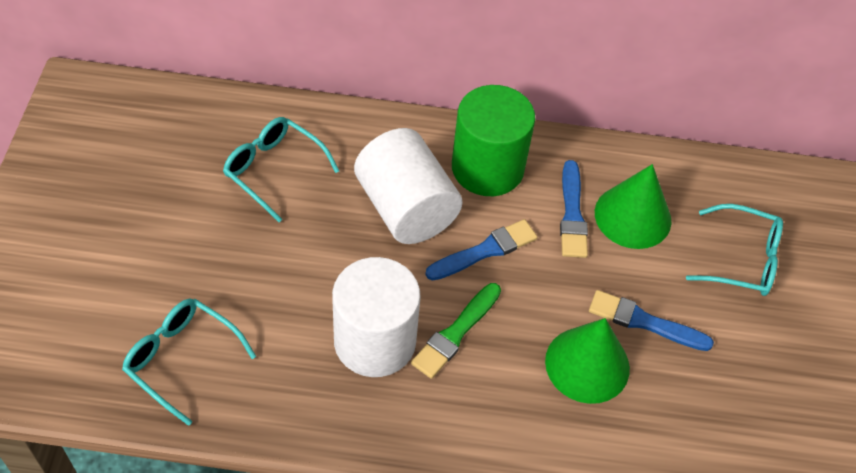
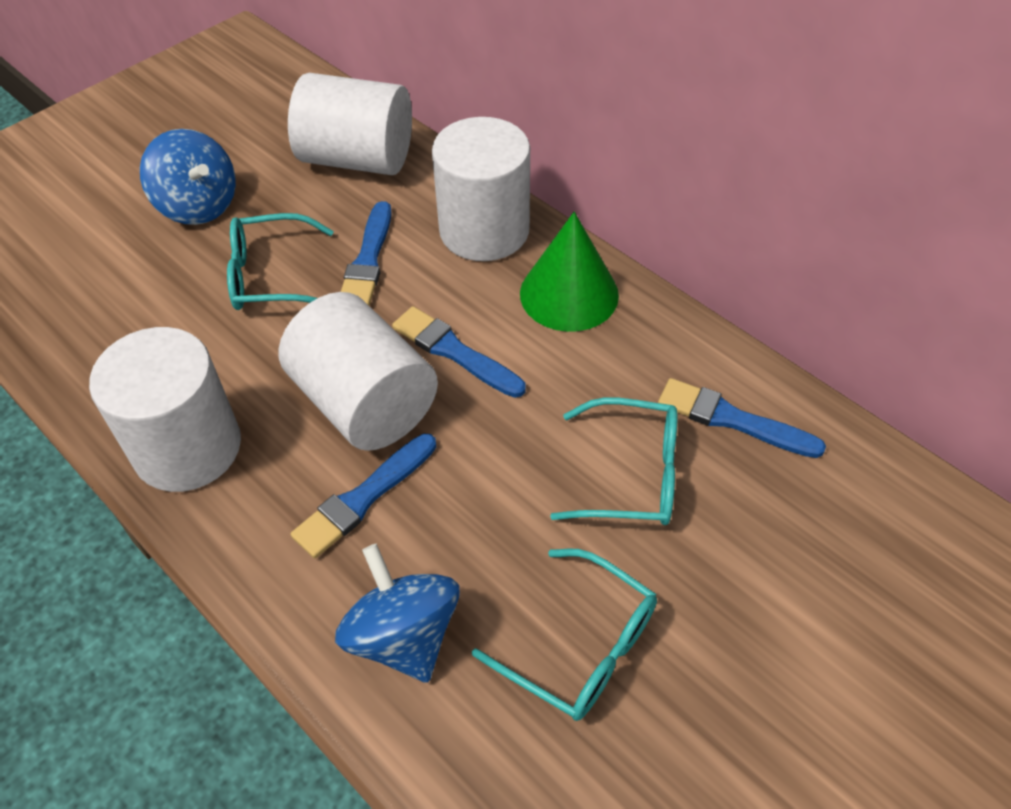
blue brush: [425,219,537,281] [560,160,588,258] [589,290,714,351] = 3 -> [291,434,436,558] [341,201,392,306] [392,306,526,398] [658,378,826,458] = 4
blue spinning top: none = 0 -> [140,129,236,225] [335,544,460,683] = 2
green brush: [411,283,501,379] = 1 -> none = 0
green cone: [545,318,630,404] [595,164,672,249] = 2 -> [520,212,619,332] = 1
green cylinder: [452,85,535,196] = 1 -> none = 0
white cylinder: [332,257,421,377] [354,128,463,244] = 2 -> [89,327,241,492] [279,292,438,451] [288,73,412,175] [432,117,530,261] = 4

